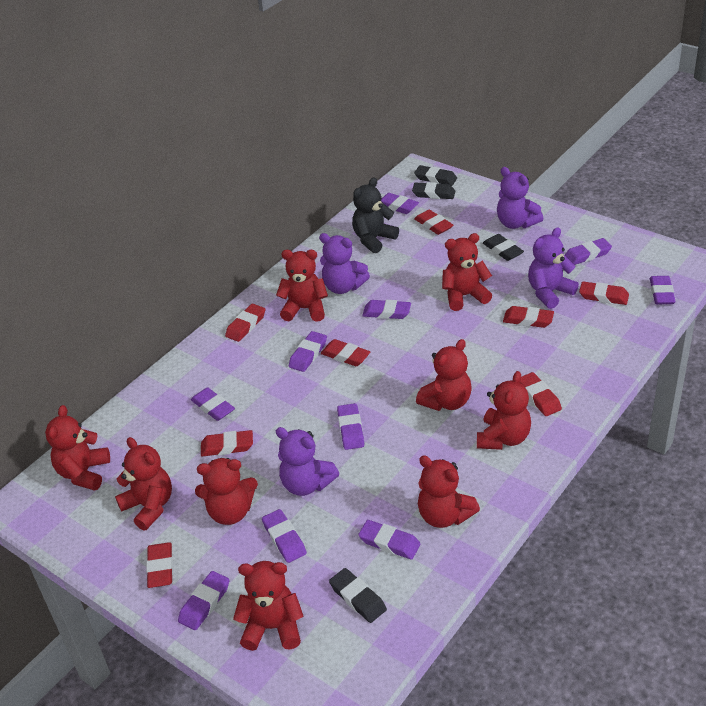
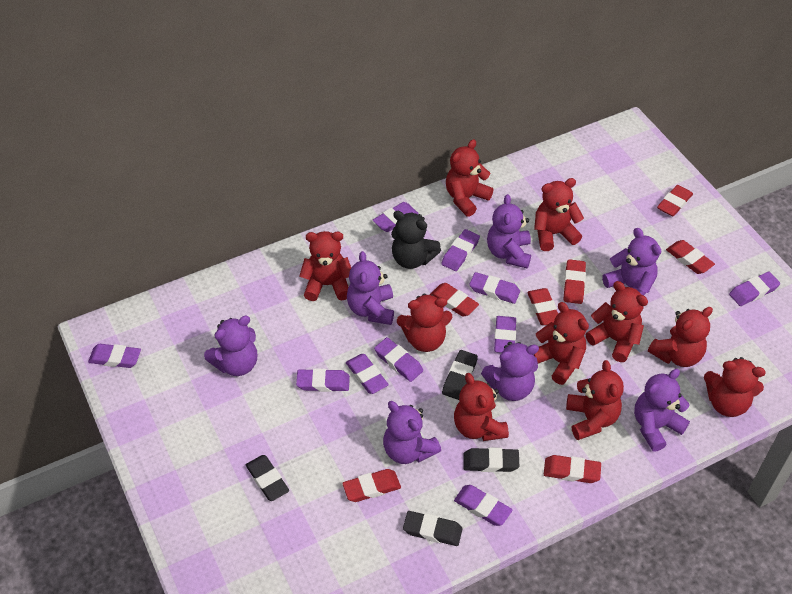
purple teddy bear: [276,427,339,496] [319,233,370,294] [497,167,543,229] [528,227,579,309] = 4 -> [204,316,257,376] [347,251,394,325] [383,401,441,464] [481,342,539,401] [487,194,531,269] [602,228,662,295] [634,369,690,452] = 7
red eraser: [146,542,173,588] [201,430,253,457] [225,304,265,342] [321,339,370,366] [414,210,453,235] [503,306,554,328] [519,372,562,416] [579,282,629,305] = 8 -> [342,469,401,502] [430,283,479,317] [527,288,558,325] [544,455,601,483] [564,259,586,304] [657,185,693,216] [666,240,715,274] = 7
red teddy bear: [45,405,110,491] [115,437,172,530] [195,458,258,525] [233,561,303,651] [276,250,328,322] [416,339,472,411] [418,455,480,528] [442,233,492,311] [477,371,531,450] = 9 -> [299,231,351,301] [397,293,452,352] [446,139,494,217] [454,373,509,441] [534,178,584,251] [534,302,589,385] [566,360,624,440] [586,281,648,362] [648,307,713,367] [704,357,766,417] = 10

